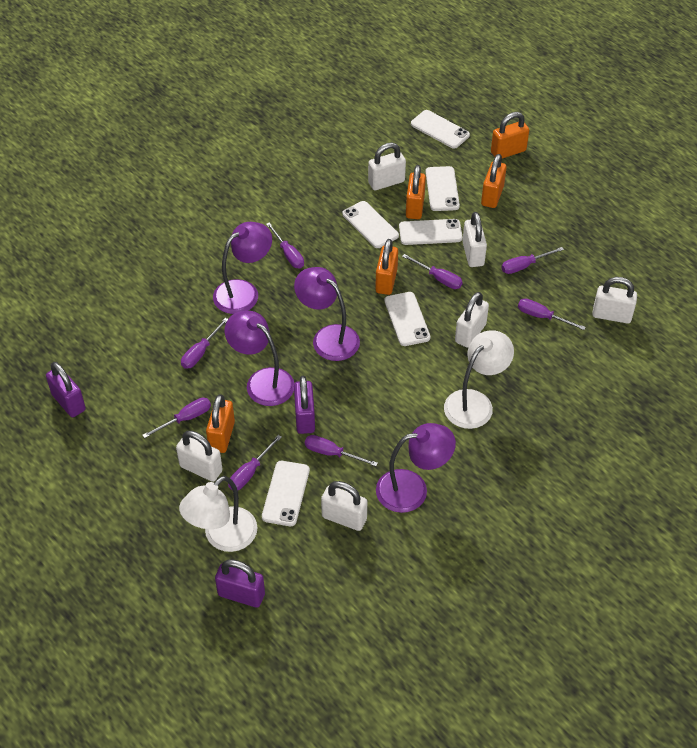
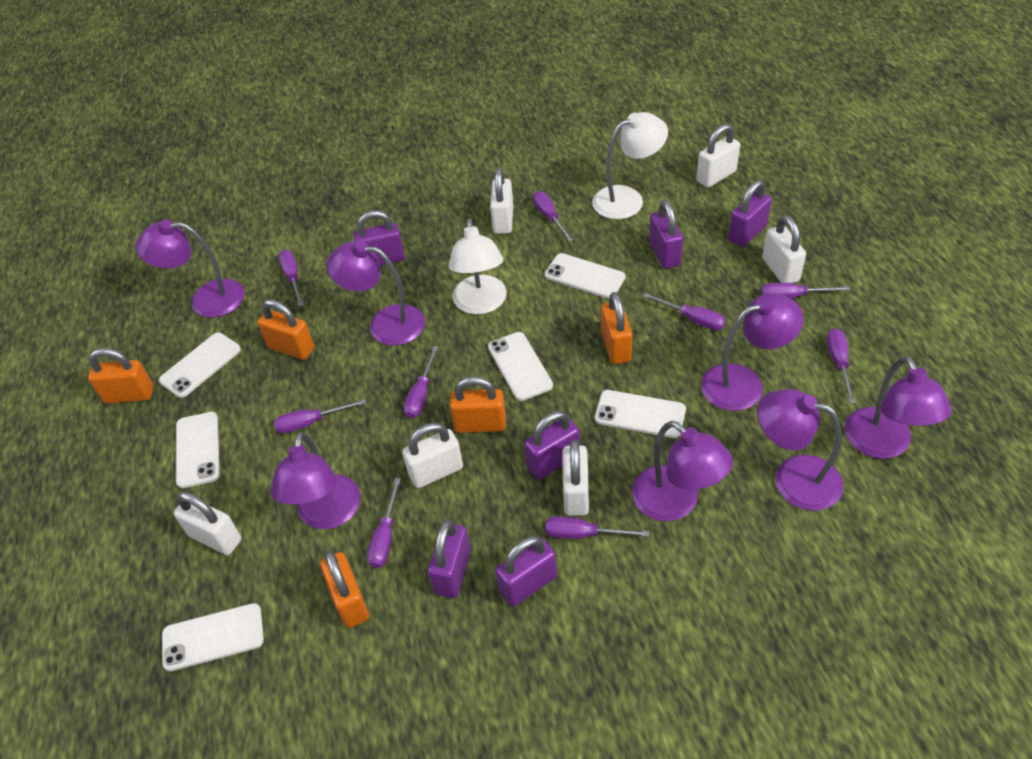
purple lamp: [213,222,272,314] [225,311,294,406] [294,267,360,361] [376,423,456,513] = 4 -> [135,220,244,318] [270,432,361,529] [326,241,425,346] [632,421,733,521] [701,293,804,411] [757,389,843,511] [845,356,952,459] = 7
purple padlock: [46,362,86,417] [215,559,265,608] [294,376,315,434] = 3 -> [354,210,405,266] [428,519,471,598] [495,536,557,607] [524,411,580,479] [649,200,683,269] [728,180,772,247] = 6
purple screwdriver: [142,398,211,438] [181,318,228,369] [228,435,282,490] [266,222,304,268] [305,435,378,466] [402,254,463,289] [501,247,564,274] [518,298,586,330] = 8 -> [274,399,366,433] [278,250,304,307] [367,478,401,568] [404,346,439,418] [533,191,574,242] [545,517,649,539] [643,293,726,330] [761,283,850,299] [827,328,856,403] = 9

